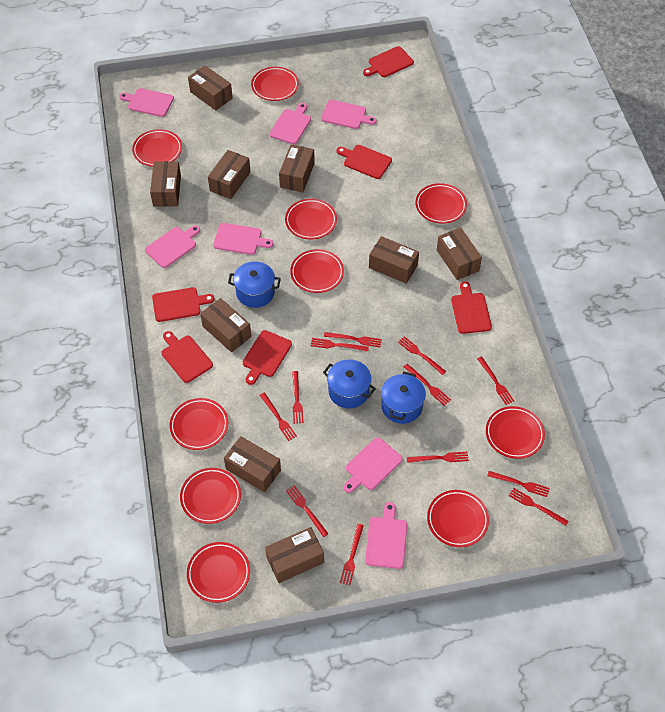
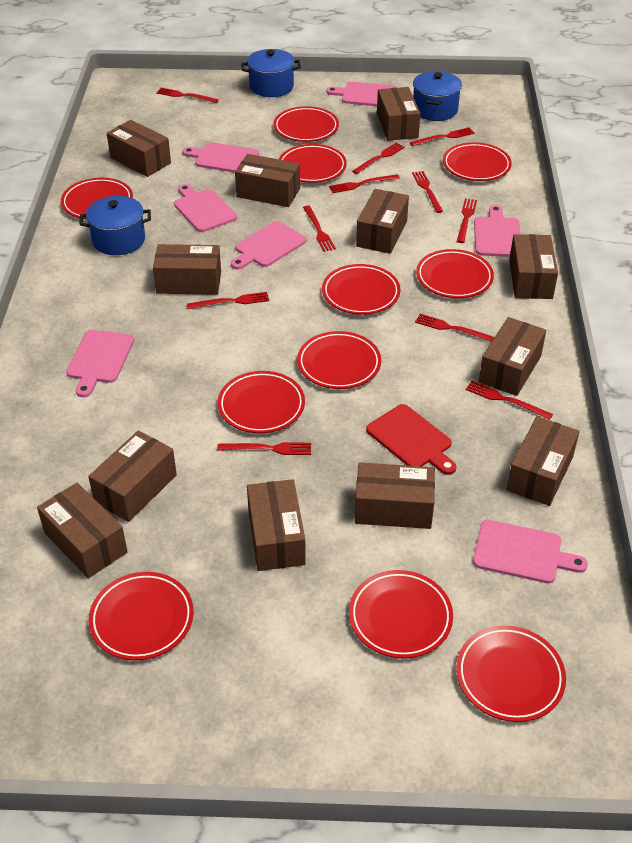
brown box: [150,161,181,207] [188,65,233,110] [200,298,252,352] [208,150,250,199] [224,436,281,492] [265,527,324,583] [279,144,315,192] [369,236,419,284] [437,227,482,280] = 9 -> [37,483,128,578] [88,431,177,522] [107,120,171,177] [153,244,221,295] [235,154,300,207] [247,479,306,571] [355,462,435,529] [356,189,409,254] [377,87,420,141] [479,317,546,396] [507,416,579,506] [509,234,558,299] = 12
red cutting board: [152,287,214,322] [162,331,213,383] [243,330,292,385] [337,145,392,179] [363,46,414,77] [451,281,492,334] = 6 -> [366,404,457,475] = 1
red fork: [260,393,297,441] [286,485,329,537] [292,371,304,424] [311,338,369,352] [324,332,382,347] [340,524,364,585] [398,336,446,375] [404,364,451,406] [407,452,469,463] [477,356,514,405] [487,471,550,497] [508,487,568,526] = 12 -> [156,88,219,103] [187,292,269,309] [217,442,311,455] [303,205,336,252] [329,174,400,193] [352,143,405,174] [410,127,475,146] [412,171,443,213] [415,314,495,342] [457,199,477,243] [466,380,553,420] = 11
red plate: [132,129,182,167] [170,398,228,450] [180,468,241,524] [187,542,250,603] [251,67,299,101] [285,199,337,239] [290,249,344,293] [415,183,467,224] [427,490,489,547] [486,406,545,459] = 10 -> [61,178,133,219] [88,572,194,661] [218,371,305,433] [274,106,339,142] [279,144,347,183] [297,331,381,389] [322,264,400,315] [349,570,453,659] [416,249,494,298] [443,142,512,181] [456,625,566,722] = 11

